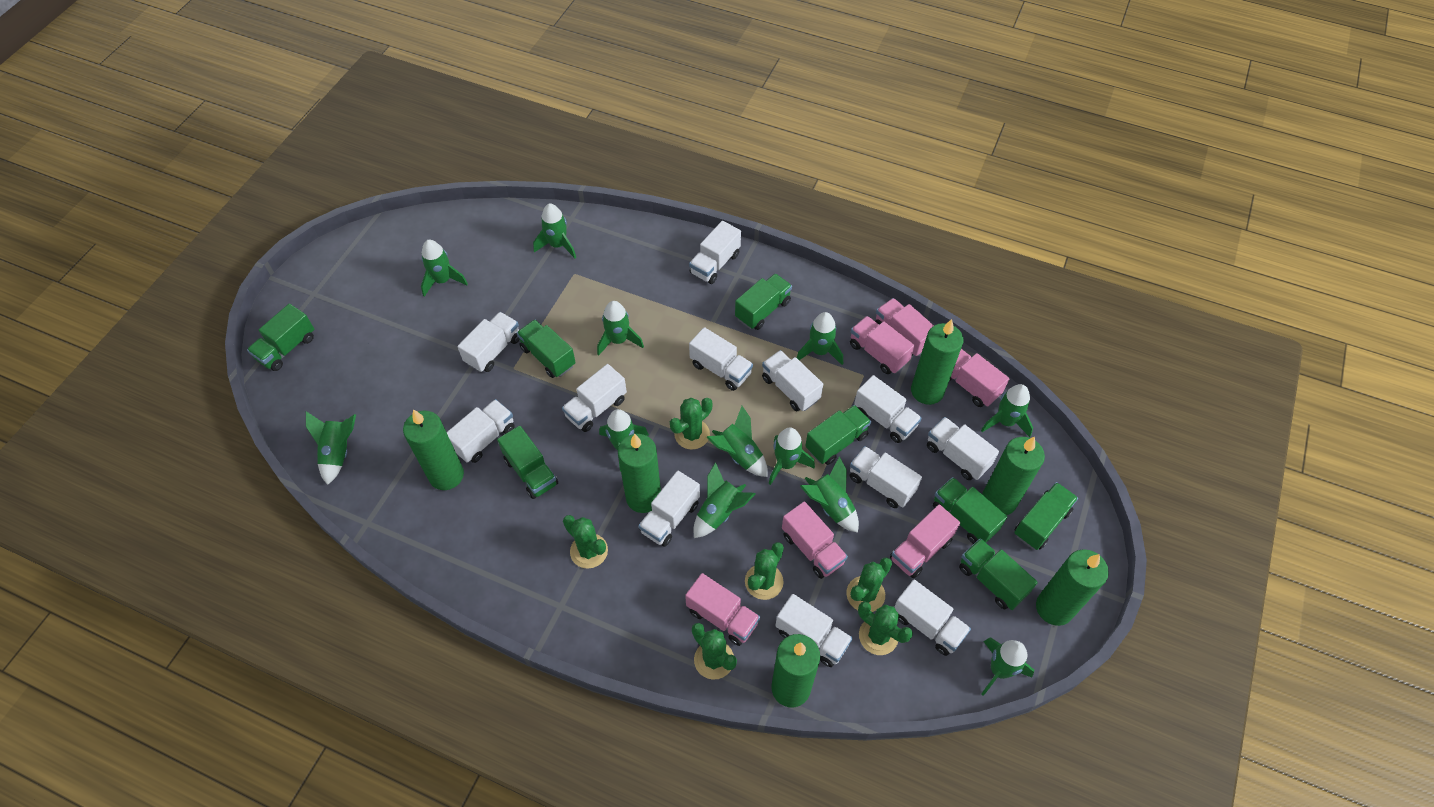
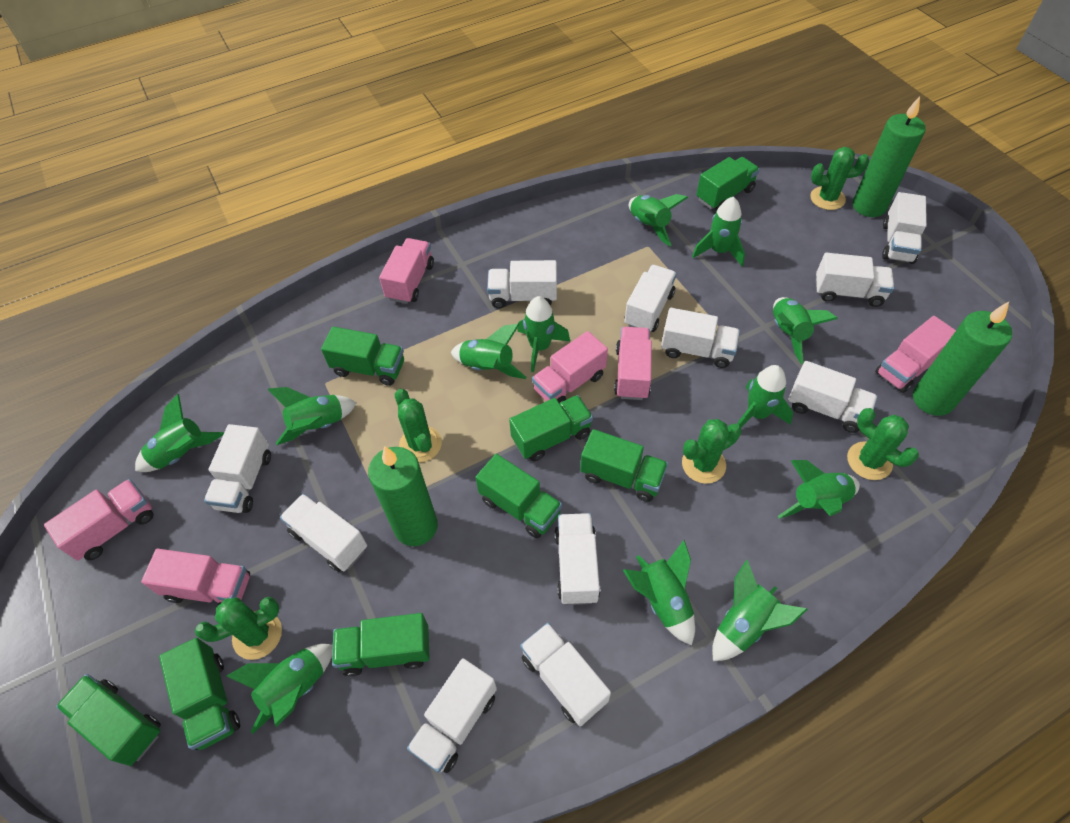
green cactus: [563,515,608,569] [670,398,712,450] [692,623,737,680] [745,542,784,600] [846,557,892,612] [858,601,913,655] = 6 -> [195,597,282,660] [395,389,442,462] [682,419,741,484] [810,147,869,210] [847,408,919,480] = 5
green candle: [403,409,464,490] [618,434,661,513] [771,634,820,707] [911,319,963,405] [982,437,1045,515] [1036,549,1109,626] = 6 -> [368,446,438,546] [853,96,926,217] [913,302,1012,416] = 3
white truck: [447,399,515,463] [457,312,520,372] [562,364,627,432] [638,471,700,547] [689,221,741,284] [689,327,753,391] [762,350,823,411] [776,594,853,667] [850,446,922,508] [854,375,922,443] [894,580,971,656] [927,417,999,480] = 12 -> [204,424,271,513] [280,494,367,572] [407,658,497,773] [487,260,557,308] [520,623,611,726] [555,513,600,605] [624,265,677,332] [661,308,740,368] [788,361,878,433] [816,253,894,307] [882,192,927,264] = 11

